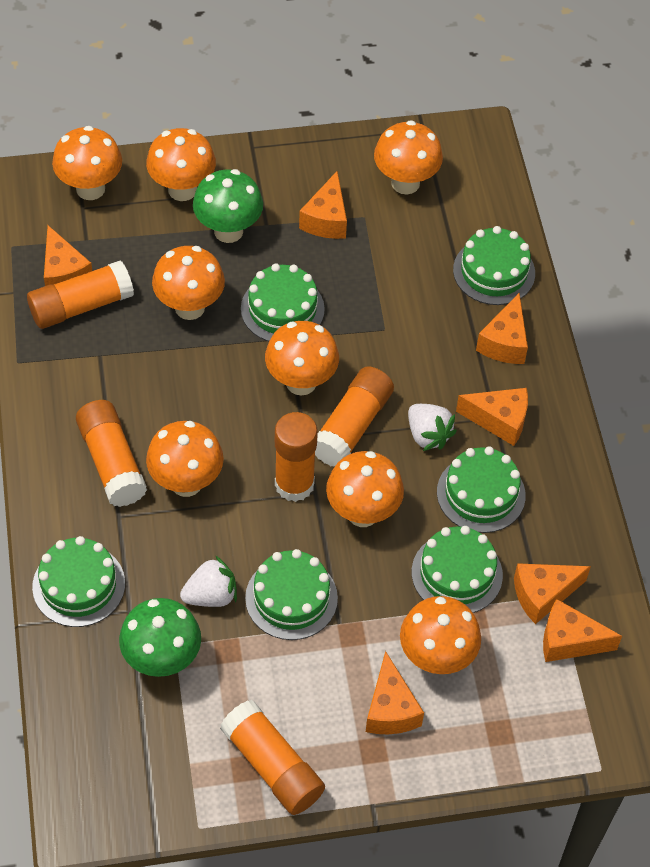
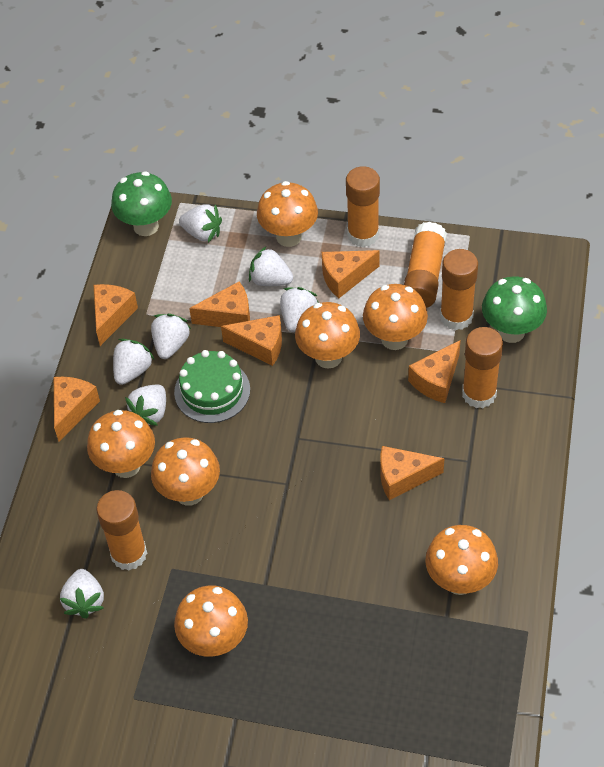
green cake: [32,536,125,627] [241,263,325,341] [245,549,338,640] [412,526,503,613] [437,446,526,533] [453,226,535,305] = 6 -> [174,350,250,423] = 1
orange mushroom: [52,126,122,200] [146,128,216,201] [146,421,224,497] [152,246,225,320] [265,321,339,396] [326,451,404,527] [374,120,443,194] [400,596,481,674] = 8 -> [87,410,155,478] [151,437,220,506] [174,585,248,657] [257,181,318,247] [295,302,360,369] [363,284,428,350] [426,525,498,595] = 7
white strawberry: [180,556,237,607] [408,404,457,451] = 2 -> [60,569,104,619] [113,339,155,385] [125,385,166,426] [151,314,191,359] [179,204,222,242] [249,246,293,286] [280,287,319,332] = 7

